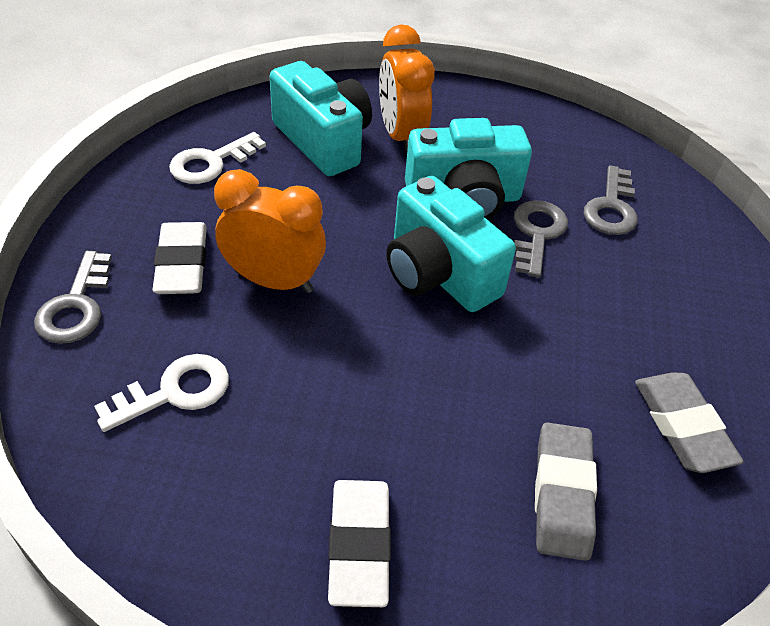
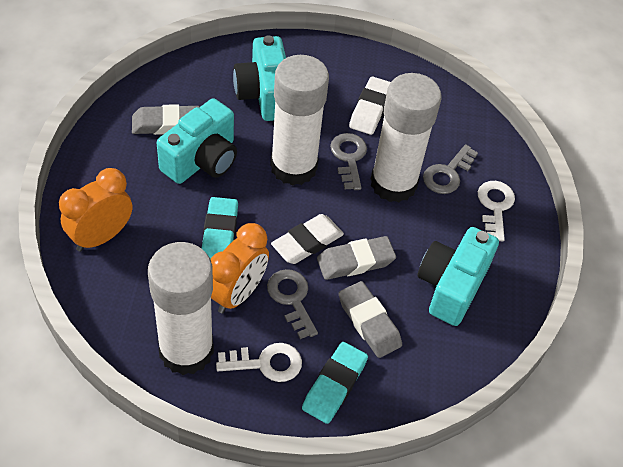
grey eraser: [535,422,597,561] [635,372,744,473] = 2 -> [132,104,200,135] [317,236,396,280] [339,281,402,358] = 3
turquoise eraser: none = 0 -> [201,197,238,259] [302,342,368,424] = 2
white glue stick: none = 0 -> [148,242,214,375] [270,55,329,186] [371,73,441,202] = 3

